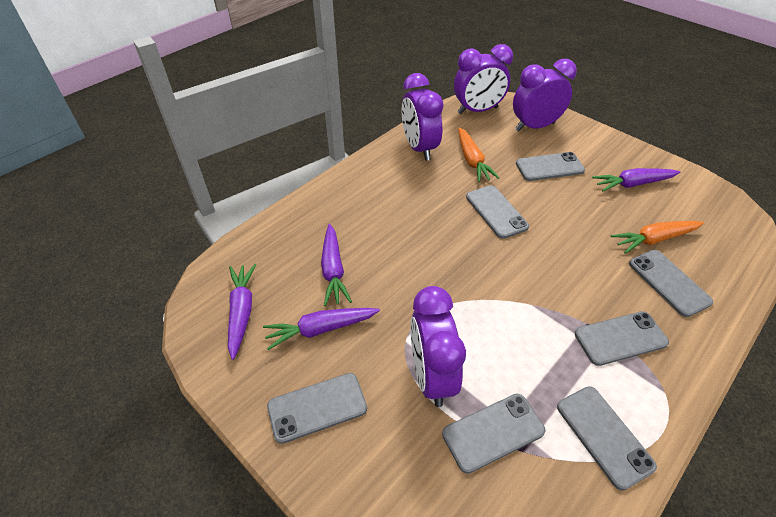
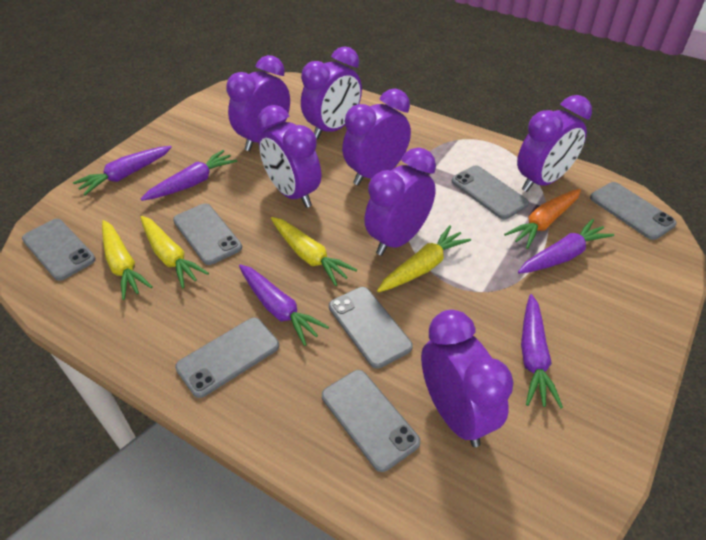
orange carrot: [458,127,500,182] [611,221,704,254] = 2 -> [504,189,581,249] = 1
purple carrot: [228,264,256,360] [263,308,380,350] [321,224,352,306] [592,168,680,192] = 4 -> [73,146,172,196] [141,150,237,201] [239,264,329,346] [518,219,614,274] [521,294,563,408] = 5
purple clock: [402,73,444,161] [411,286,466,407] [454,44,513,114] [513,59,577,131] = 4 -> [226,55,290,151] [257,105,321,208] [301,46,362,139] [342,89,411,185] [364,147,436,256] [421,310,513,447] [517,95,592,192] = 7
yellow carrot: none = 0 -> [102,220,153,300] [141,216,209,288] [271,217,357,286] [377,225,471,292] = 4

